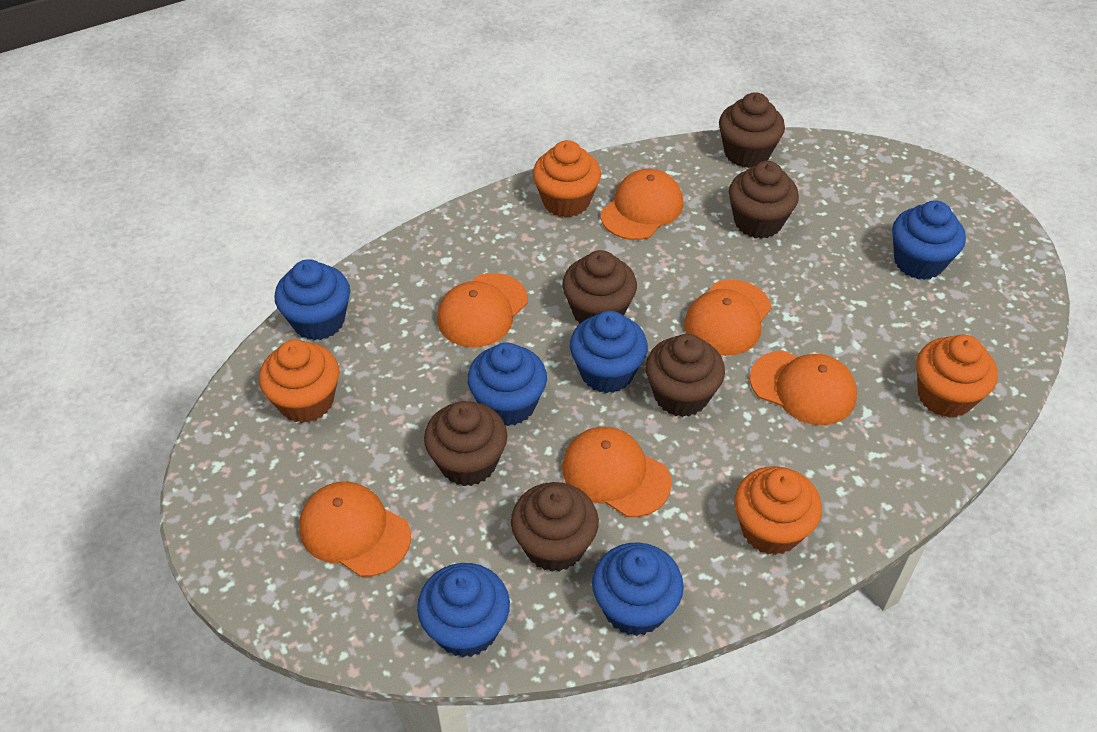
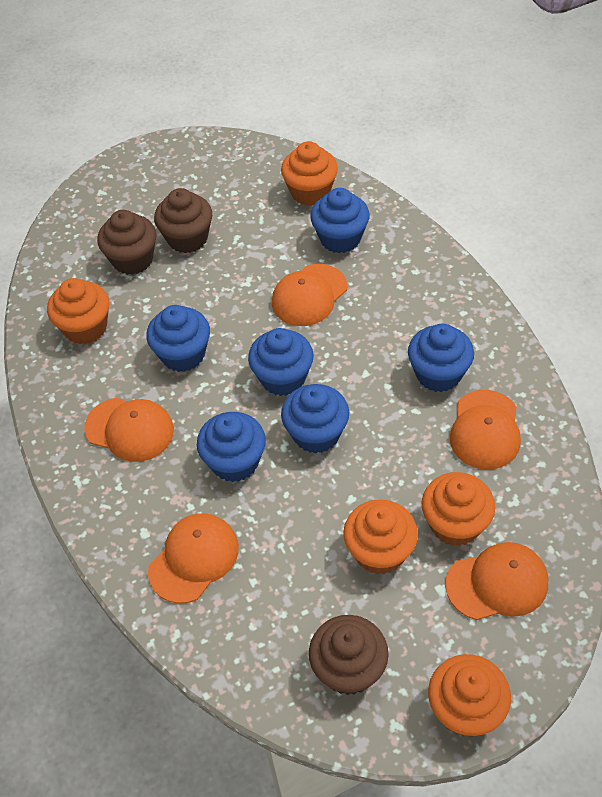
brown cupcake: [424,401,507,486] [511,482,599,572] [562,250,637,324] [645,334,725,417] [719,92,785,168] [729,161,799,239] = 6 -> [97,210,156,275] [154,188,212,253] [309,615,389,695] = 3
orange cap: [299,482,411,577] [437,273,528,347] [562,427,672,517] [601,169,683,240] [684,280,772,356] [750,350,857,425] = 6 -> [84,398,174,462] [148,513,239,604] [272,264,347,326] [445,542,548,620] [450,390,521,470] = 5
orange cupcake: [259,340,339,423] [533,140,601,218] [734,466,822,555] [916,335,998,418] = 4 -> [47,278,109,344] [281,141,338,206] [343,499,418,574] [422,472,495,546] [428,654,511,737] = 5

